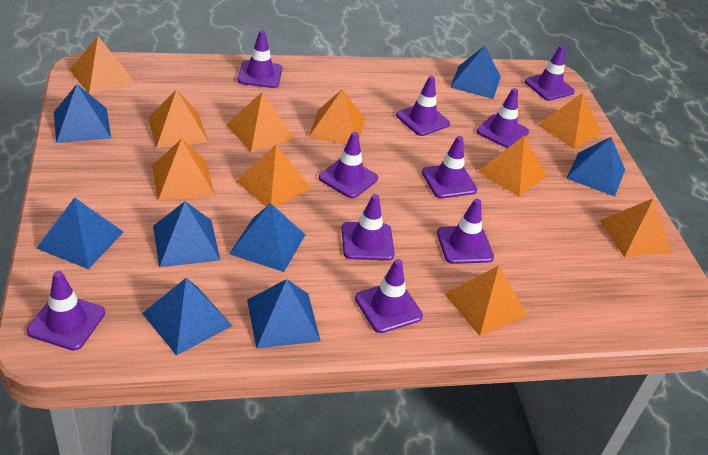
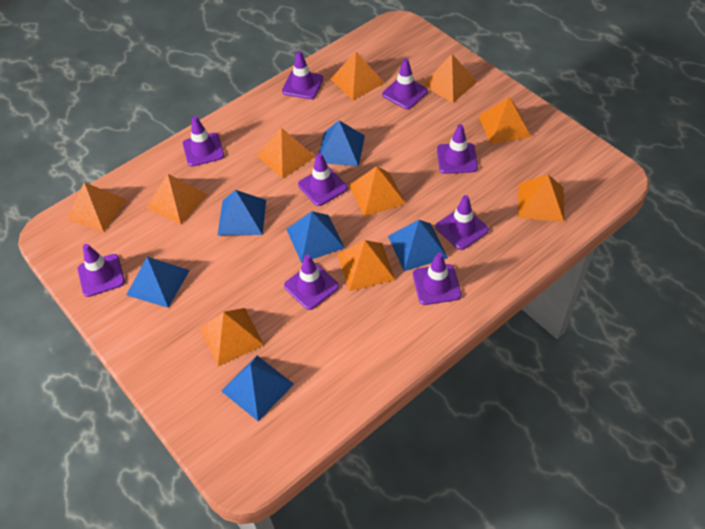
blue pyramid: [37,197,123,269] [54,84,111,143] [142,278,232,355] [153,201,220,267] [229,203,305,272] [247,279,321,349] [450,46,501,99] [566,137,625,196] = 8 -> [126,257,190,308] [218,190,266,235] [221,356,294,421] [286,211,345,263] [319,120,365,166] [388,220,448,271] = 6
purple traffic cone: [27,271,105,351] [238,30,282,88] [318,132,378,198] [342,194,395,261] [355,259,423,333] [396,76,450,136] [422,136,477,198] [437,198,494,264] [477,88,529,148] [525,45,575,101] = 10 -> [78,244,125,297] [183,116,224,167] [282,51,323,99] [284,254,339,310] [298,153,348,206] [382,58,428,109] [413,253,462,305] [436,195,489,250] [437,124,478,174] = 9

